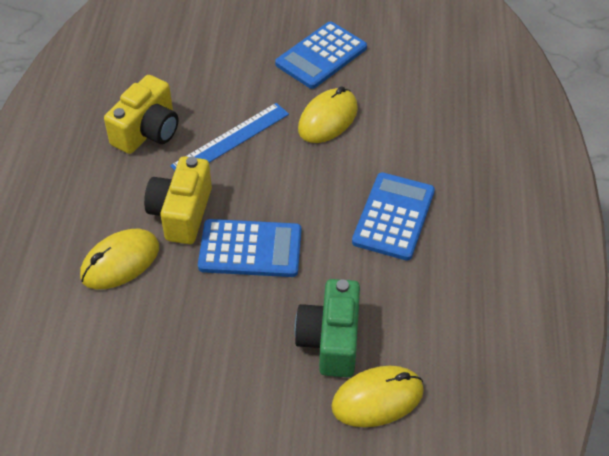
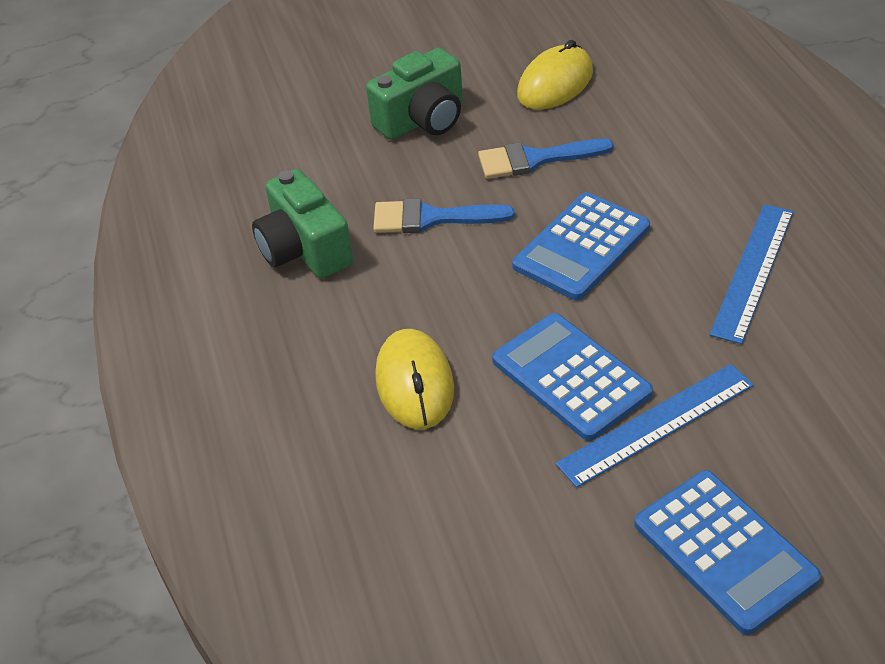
blue brush: none = 0 -> [373,198,515,233] [478,139,614,179] = 2
blue ruler: [170,103,289,170] = 1 -> [555,364,754,488] [710,204,794,344] = 2
green camera: [294,279,360,377] = 1 -> [252,169,353,279] [366,48,463,140] = 2
yellow camera: [104,75,178,154] [144,156,212,244] = 2 -> none = 0
yellow mouse: [80,229,159,289] [298,86,358,143] [331,366,424,427] = 3 -> [375,329,454,429] [517,40,593,110] = 2

